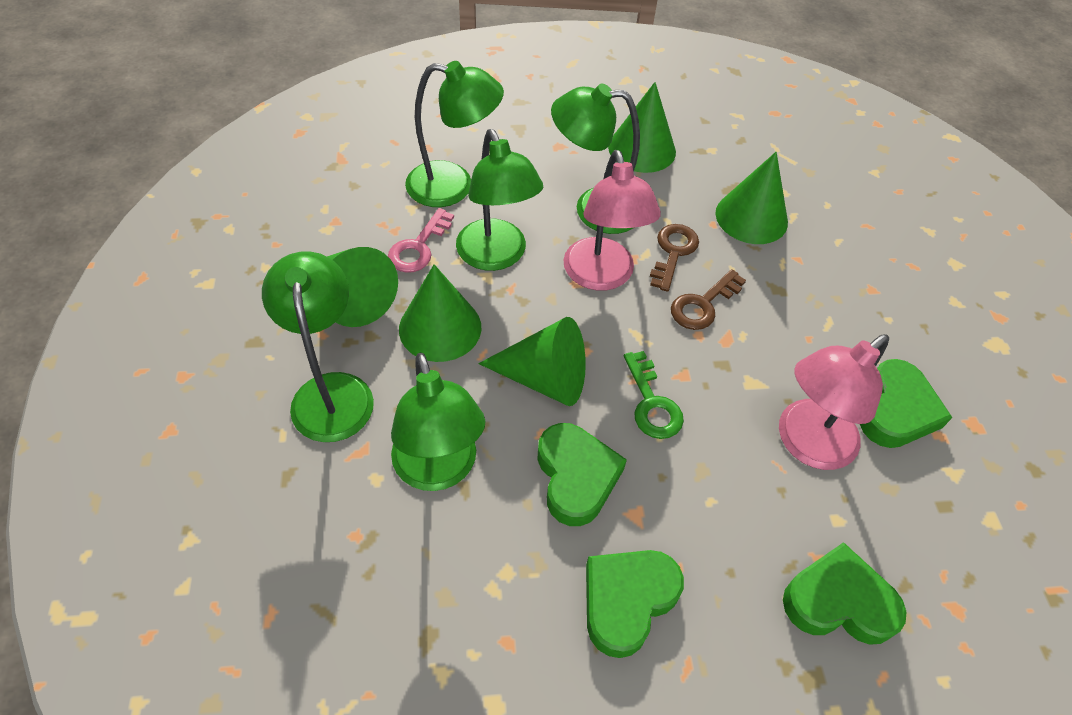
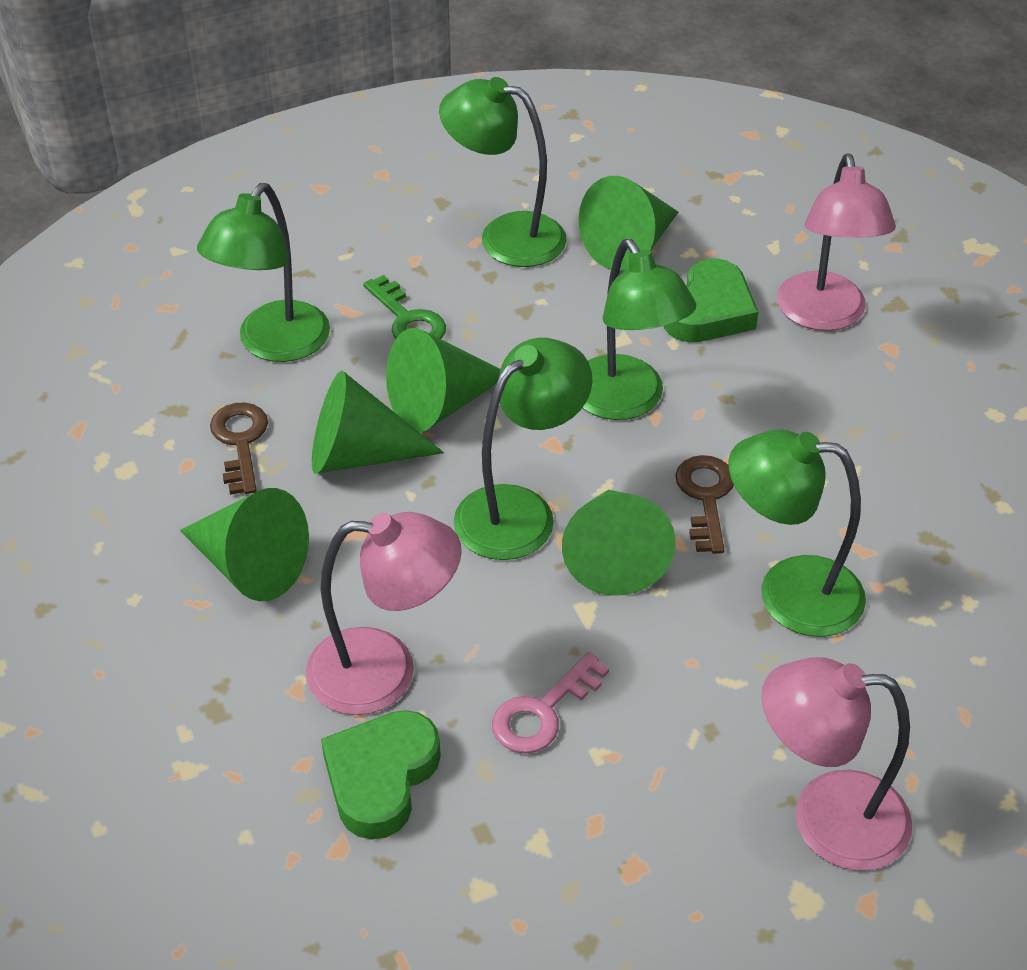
green heart: [538,423,627,526] [586,550,684,658] [783,542,906,645] [860,359,952,448] = 4 -> [321,710,441,840] [664,259,758,342] = 2
pink lamp: [563,150,661,291] [779,334,889,470] = 2 -> [306,512,462,715] [761,657,912,871] [777,154,896,331] = 3

